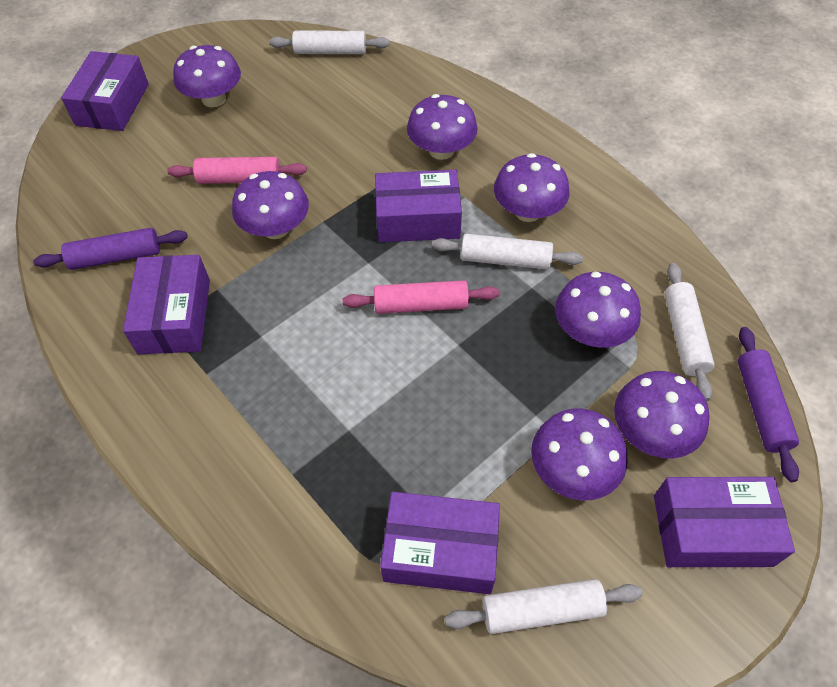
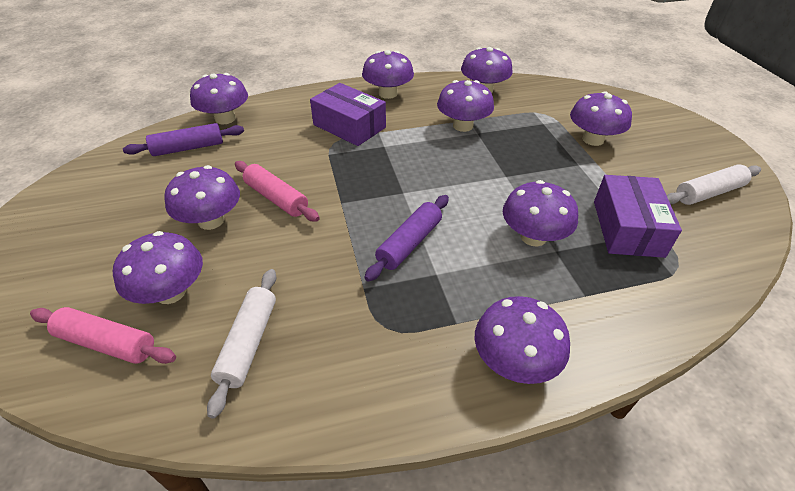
purple box: [61,51,149,131] [123,255,210,354] [375,170,462,242] [380,492,500,594] [654,477,795,567] = 5 -> [310,83,386,146] [594,175,682,258] = 2
purple mushroom: [173,45,241,107] [232,171,309,239] [407,94,478,160] [494,153,570,222] [531,408,628,500] [555,272,641,348] [614,371,709,458] = 7 -> [113,231,203,304] [164,165,240,230] [190,73,248,125] [362,50,414,99] [437,80,494,132] [461,47,513,93] [475,296,570,384] [503,180,578,246] [570,91,632,146] = 9
white rolling pin: [269,31,390,54] [432,234,583,270] [445,579,643,634] [665,263,715,401] = 4 -> [207,269,277,419] [667,164,761,205] = 2

